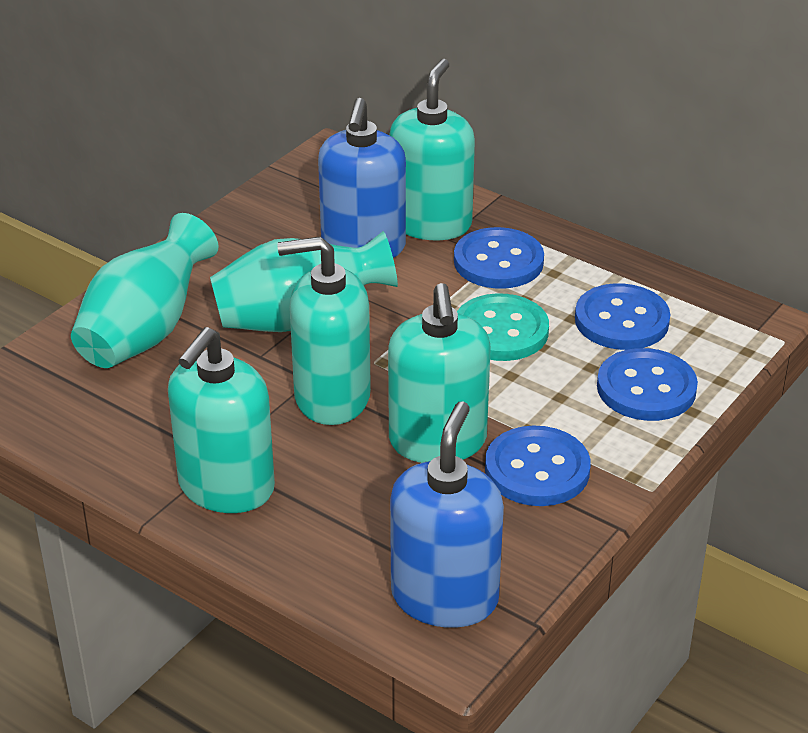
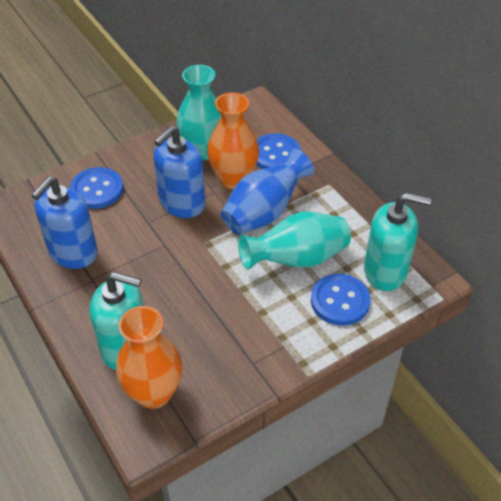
blue button: [454,227,544,289] [485,426,590,506] [575,283,670,350] [597,348,698,421] = 4 -> [70,167,123,209] [256,133,301,169] [311,274,370,326] = 3
blue vase: none = 0 -> [221,149,314,235] = 1
orange vase: none = 0 -> [116,306,182,409] [207,92,259,189] = 2
turquoise button: [457,293,549,361] = 1 -> none = 0
turquoise soap dispenser: [168,327,275,513] [277,236,371,425] [388,283,490,463] [389,59,475,240] = 4 -> [90,272,144,370] [364,193,431,291] = 2

